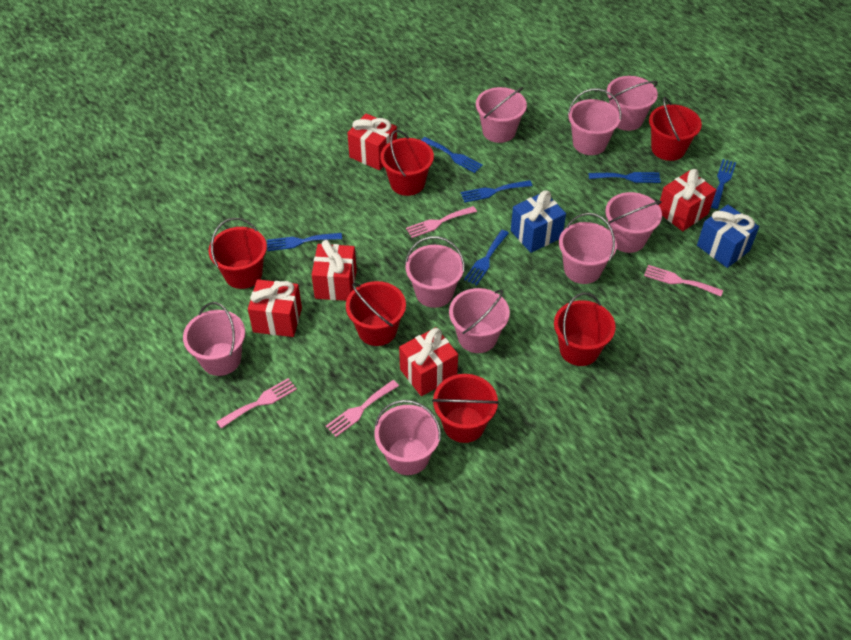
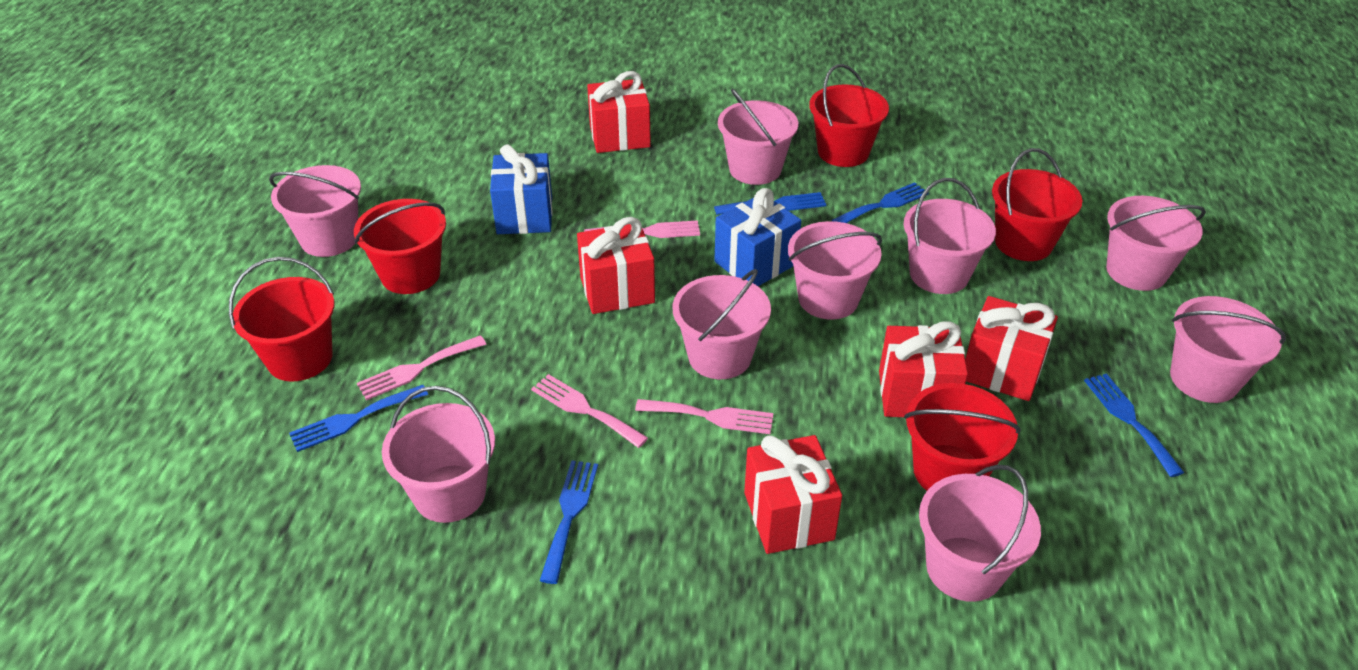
blue fork: [267,233,342,251] [421,137,483,173] [461,180,532,203] [464,230,509,285] [589,172,661,183] [711,159,736,209] = 6 -> [289,385,428,452] [540,460,598,584] [714,192,827,215] [832,182,929,223] [1084,373,1184,477] = 5
red bucket: [209,218,267,289] [346,281,406,346] [380,130,434,196] [432,374,499,443] [554,292,616,366] [649,97,702,161] = 6 -> [229,257,334,381] [354,199,446,294] [809,64,889,167] [904,383,1021,491] [992,148,1082,261] = 5

